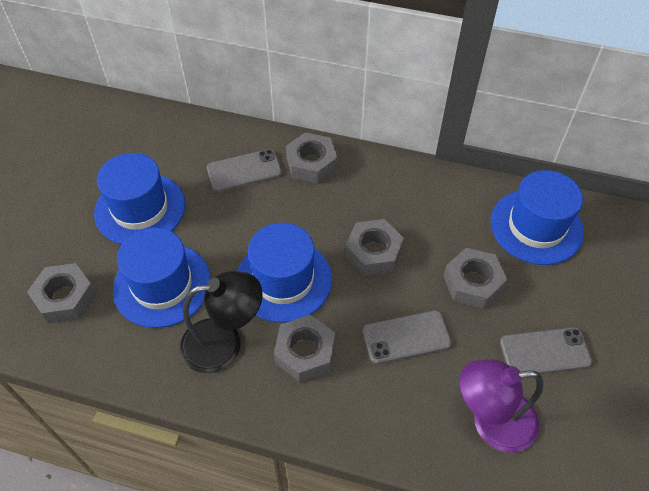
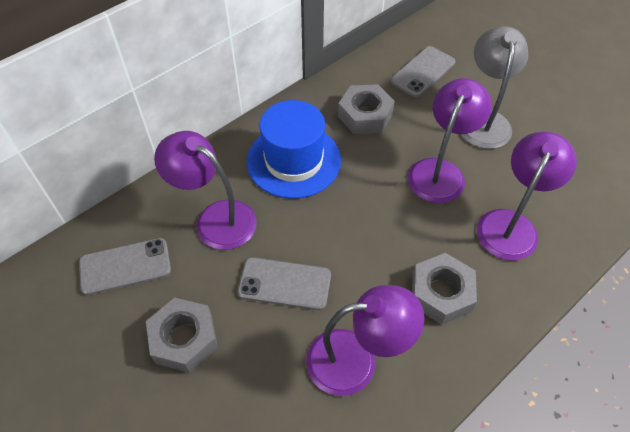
black lamp: [180,271,263,373] = 1 -> none = 0
blue hat: [94,153,185,244] [113,227,211,328] [237,223,332,322] [491,170,584,265] = 4 -> [247,100,341,199] = 1
grey lamp: none = 0 -> [461,26,528,149] = 1
grey nut: [27,263,96,323] [274,315,335,382] [286,132,338,184] [345,219,404,276] [444,248,507,309] = 5 -> [146,298,218,373] [338,84,395,134] [412,253,477,325] = 3
purple lamp: [459,359,543,453] = 1 -> [154,131,257,250] [306,285,425,396] [408,78,492,203] [477,131,577,261] = 4

